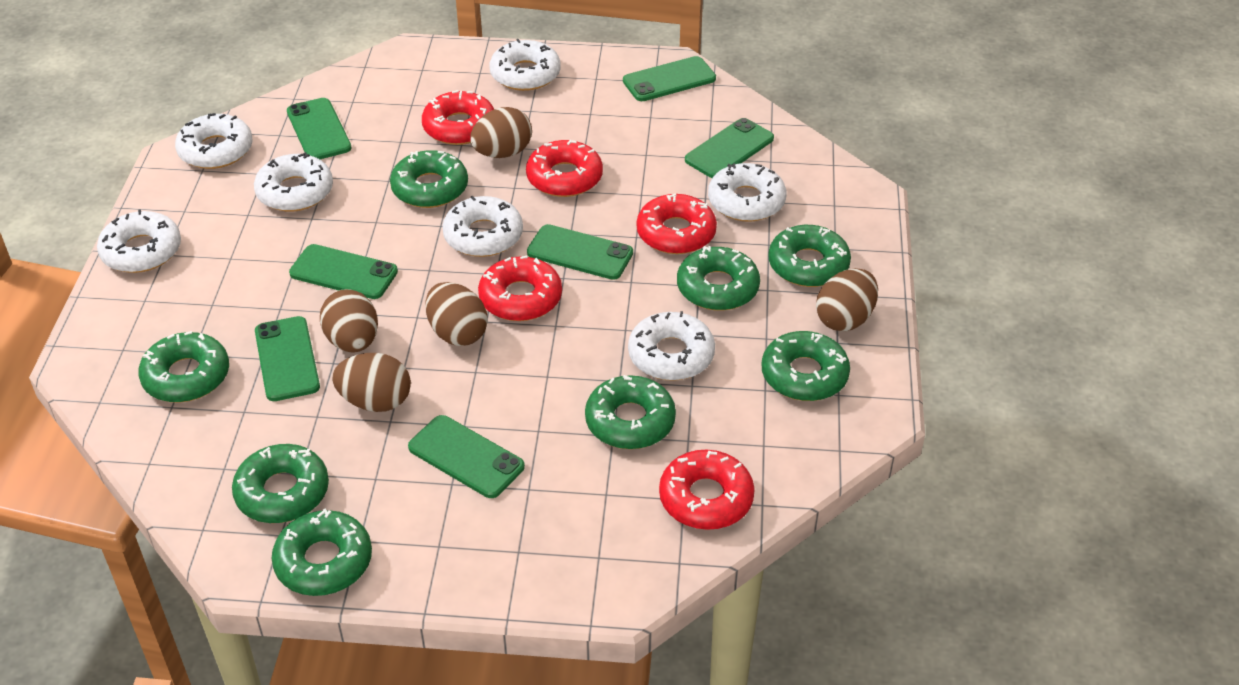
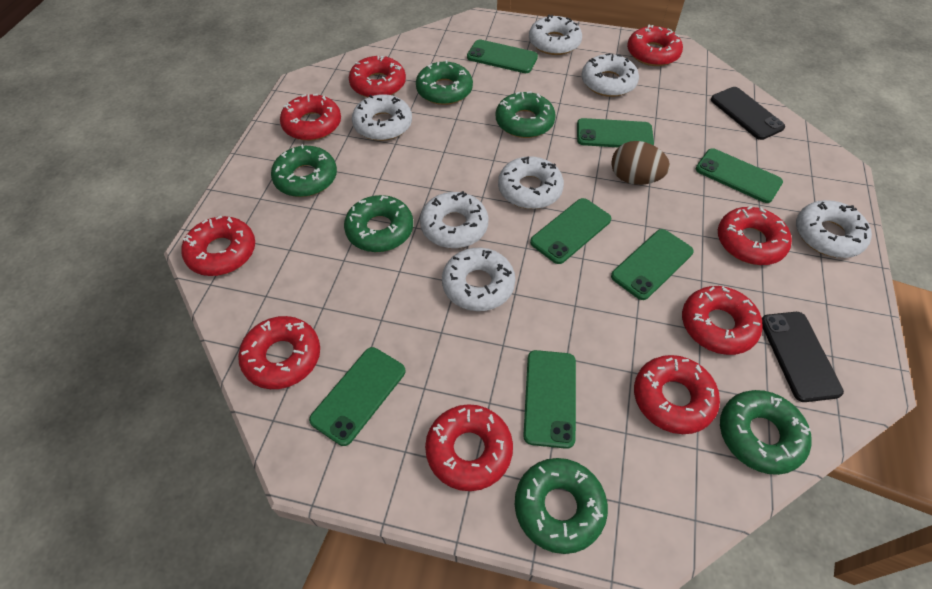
black phone: none = 0 -> [711,87,785,140] [762,312,844,402] = 2
brown egg: [320,289,378,353] [332,353,411,412] [425,282,488,346] [470,107,532,158] [816,268,878,332] = 5 -> [611,141,670,185] = 1
green donut: [138,331,229,402] [232,444,329,523] [271,509,372,596] [390,150,468,208] [585,375,676,449] [677,246,760,311] [762,331,850,401] [768,225,851,287] = 8 -> [271,144,337,197] [344,195,413,252] [416,60,473,105] [496,91,556,138] [515,458,608,554] [720,390,812,475] = 6
red donut: [422,90,494,145] [478,255,562,321] [526,140,603,197] [636,193,717,254] [659,450,755,530] = 5 -> [181,216,255,276] [238,316,320,389] [280,94,341,141] [349,56,406,97] [425,404,513,491] [627,25,683,66] [634,355,720,434] [682,286,763,355] [718,206,792,265] = 9

